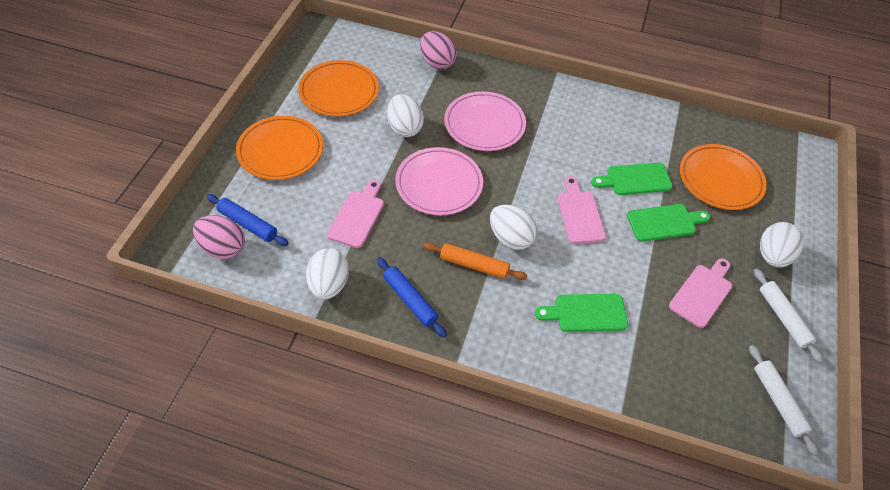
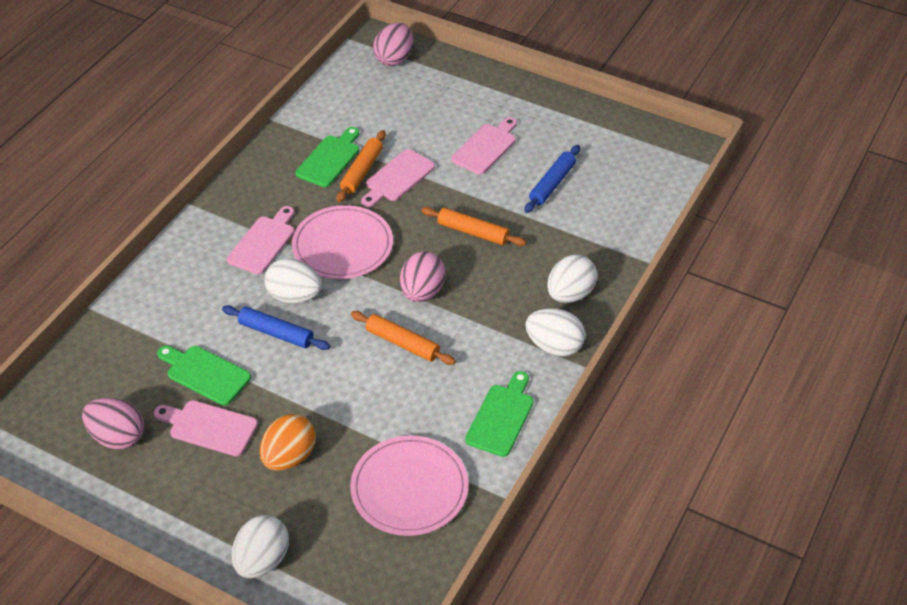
orange egg: none = 0 -> [260,414,316,471] = 1
orange plate: [236,116,323,180] [298,60,379,116] [680,144,767,210] = 3 -> none = 0
orange rolling pin: [424,242,527,280] = 1 -> [337,130,386,202] [351,311,456,365] [421,207,527,246] = 3
pink cutting board: [327,180,384,248] [557,176,606,244] [669,258,732,328] = 3 -> [154,400,258,456] [227,206,294,274] [361,149,435,207] [451,117,517,175] = 4
pink egg: [193,215,245,259] [420,31,457,70] = 2 -> [82,398,144,449] [373,23,413,66] [400,251,446,302] = 3
white rolling pin: [749,345,819,456] [754,269,823,363] = 2 -> none = 0

